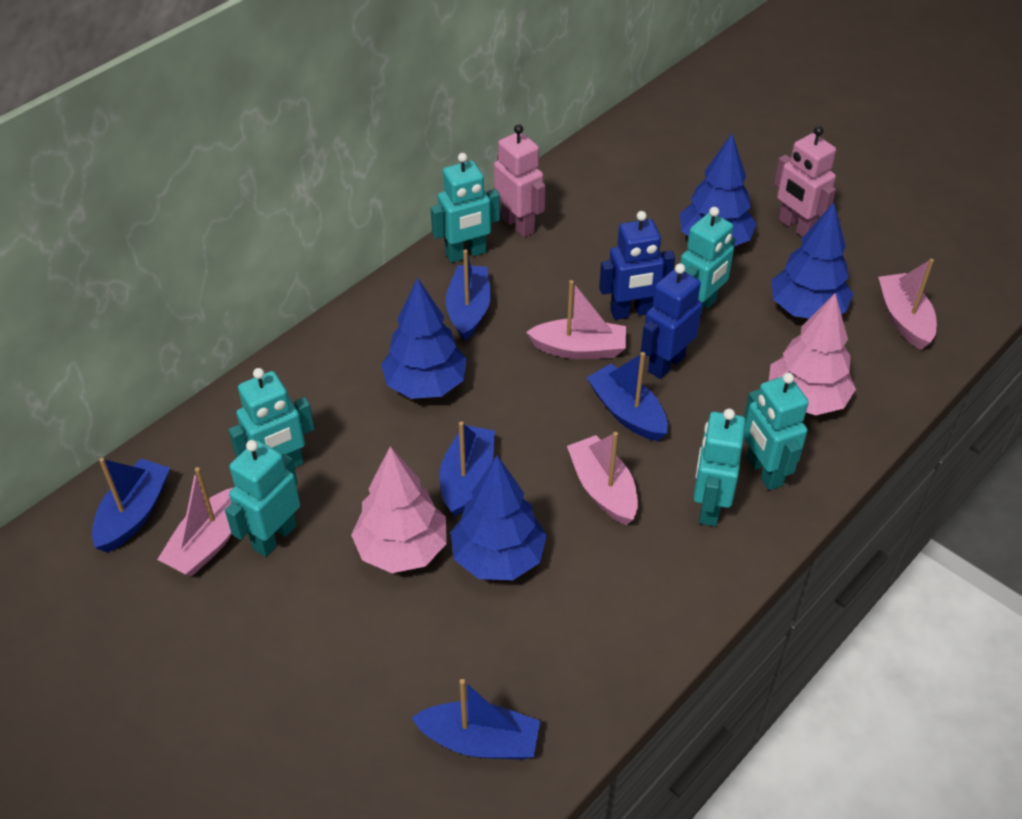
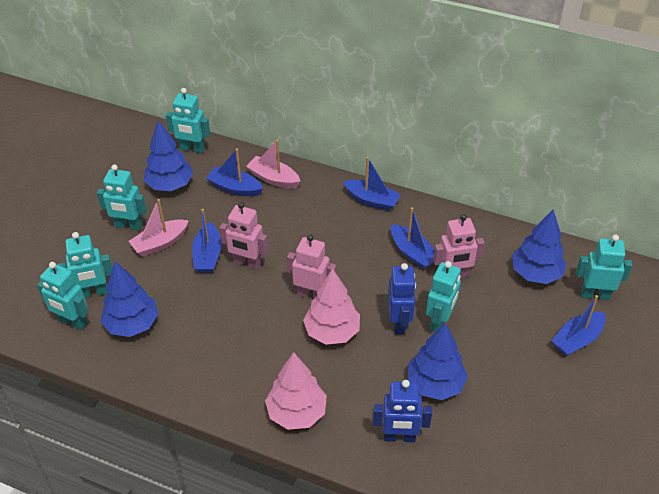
pink boat: [157,467,233,576] [526,280,626,359] [567,432,638,525] [878,259,937,350] = 4 -> [129,199,189,257] [246,140,300,189] = 2
pink robot: [494,124,546,237] [774,126,836,237] = 2 -> [220,202,268,270] [287,234,336,299] [433,214,485,278] = 3

